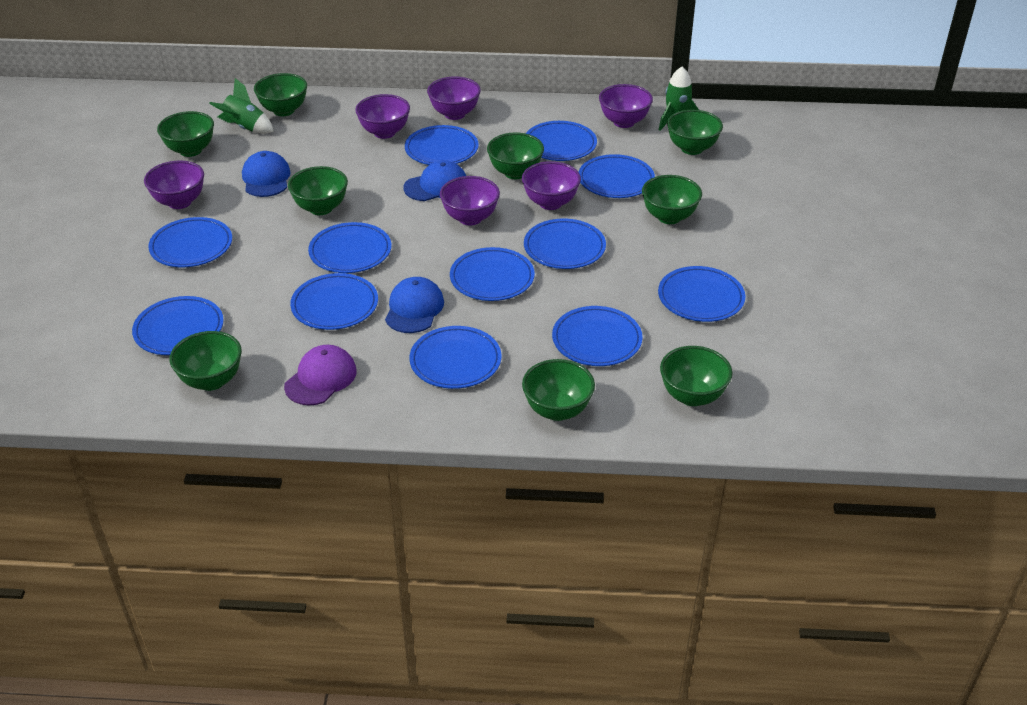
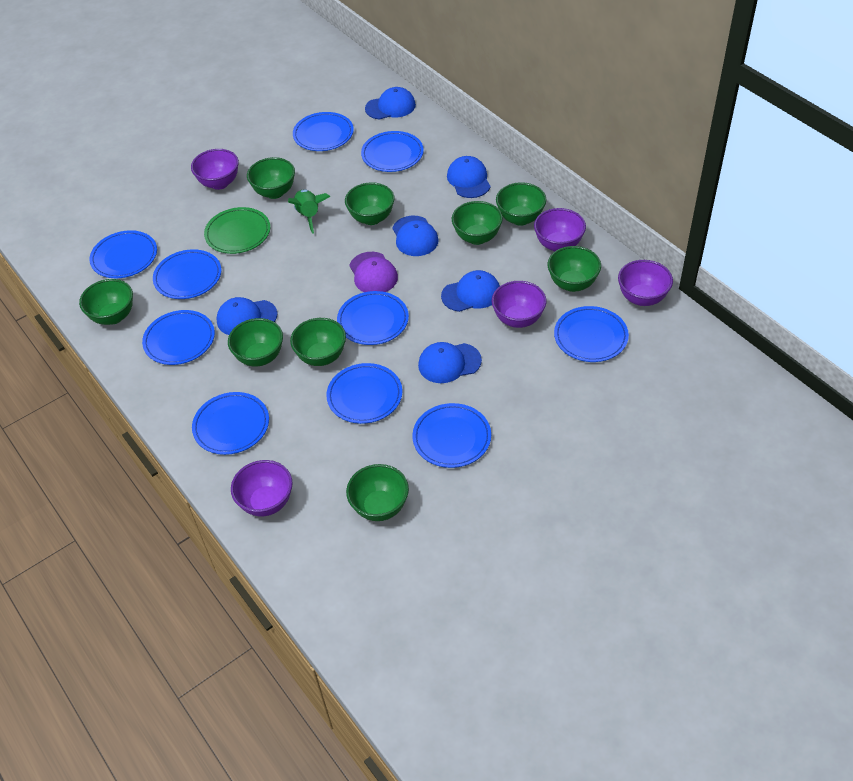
blue cap: [242,151,291,197] [385,277,444,333] [404,160,466,201] = 3 -> [217,297,277,335] [365,87,416,119] [392,216,439,256] [418,342,482,383] [441,270,500,312] [447,156,490,198] = 6
blue plate: [132,296,224,355] [148,217,232,267] [290,273,378,330] [308,222,391,273] [405,125,479,165] [409,326,501,389] [450,247,535,301] [524,219,606,269] [526,121,597,161] [552,306,643,366] [579,154,655,198] [658,266,745,322] = 12 -> [90,230,157,278] [142,310,215,365] [153,249,221,299] [192,392,269,455] [293,112,354,151] [326,363,402,424] [337,291,409,345] [361,131,424,172] [412,403,491,468] [554,306,629,362] = 10
green plate: none = 0 -> [204,207,270,254] = 1
green rocket: [209,78,274,134] [659,67,699,131] = 2 -> [288,189,330,234] = 1
purple bowl: [144,161,204,209] [355,94,410,139] [427,76,481,120] [440,176,500,225] [522,161,581,210] [599,84,653,128] = 6 -> [191,149,239,190] [231,460,293,517] [492,281,546,328] [534,208,586,252] [618,260,673,306] = 5

